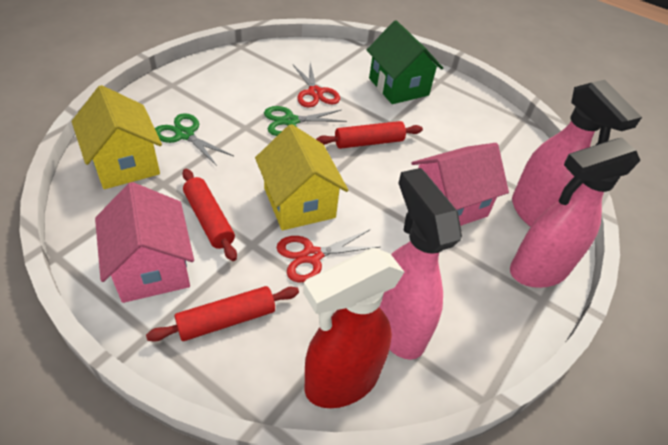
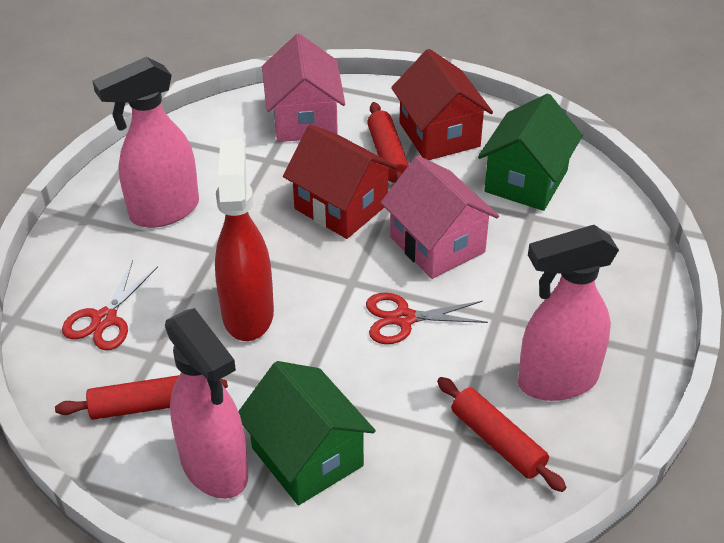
green house: [367,20,443,104] = 1 -> [238,361,376,505] [478,94,583,211] = 2
green scissors: [155,113,234,166] [264,106,347,136] = 2 -> none = 0
red house: none = 0 -> [283,124,398,239] [391,49,493,160] = 2
yellow house: [72,85,162,189] [255,124,348,230] = 2 -> none = 0

